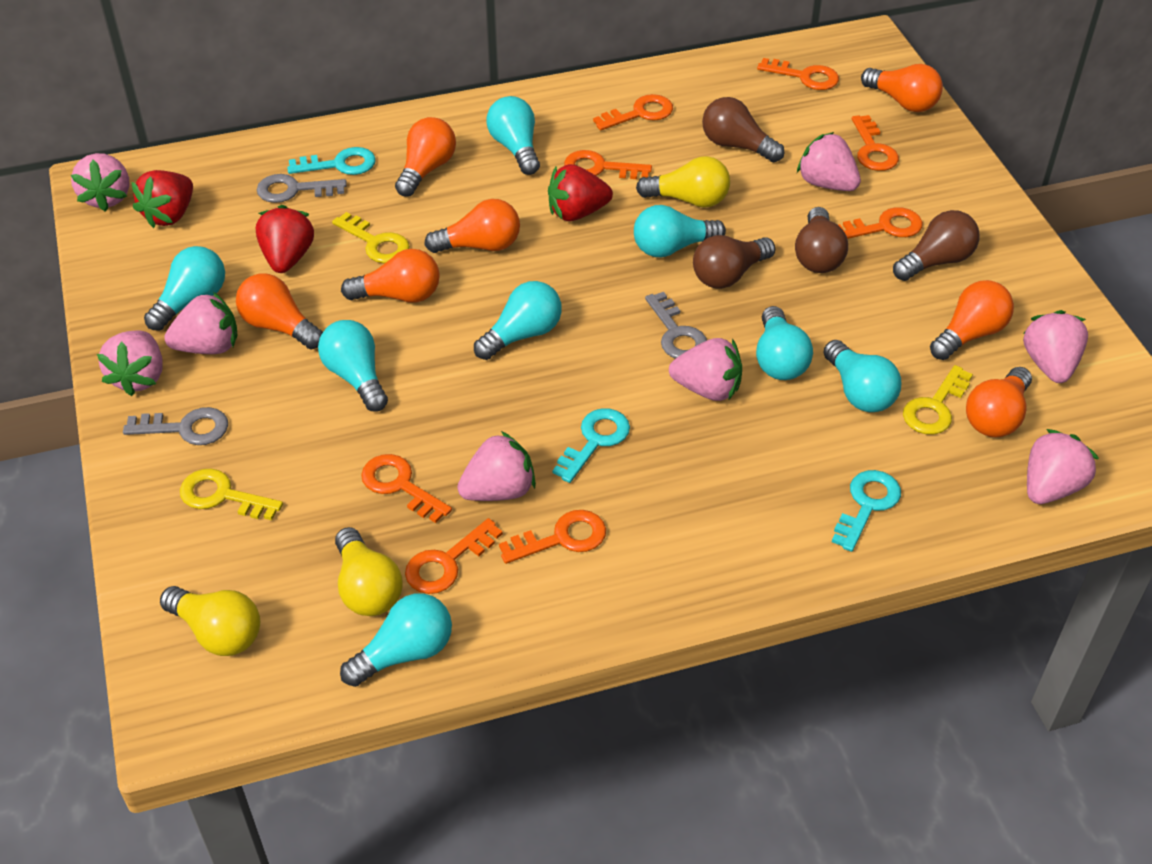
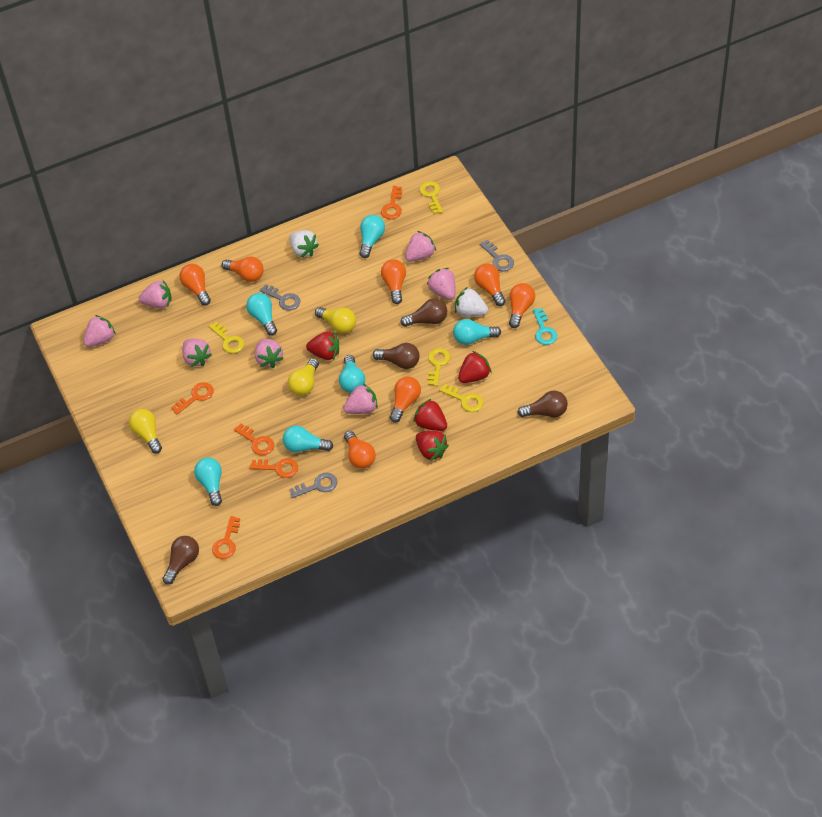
orange key: [361,454,452,523] [405,518,503,594] [499,510,606,564] [564,150,652,179] [593,94,673,131] [757,58,839,90] [838,207,923,239] [852,115,899,171] = 8 -> [171,382,214,414] [212,516,240,559] [234,424,274,455] [250,458,298,478] [381,186,402,219] = 5
pink strawberry: [71,153,130,212] [97,330,163,396] [164,292,238,354] [457,431,536,501] [669,338,742,401] [797,132,861,191] [1023,310,1088,383] [1027,429,1099,504] = 8 -> [83,315,116,347] [139,279,172,309] [182,338,212,367] [255,339,284,368] [343,383,378,414] [405,231,436,262] [427,268,455,300] = 7
red strawberry: [131,170,193,228] [256,205,314,273] [548,164,613,221] = 3 -> [306,331,339,360] [413,399,447,431] [416,431,449,461] [458,351,491,383] = 4
turquoise key: [287,147,376,175] [553,408,630,483] [832,470,901,552] = 3 -> [533,308,557,345] = 1
turquoise light bulb: [144,246,225,331] [318,320,388,411] [340,593,452,687] [474,281,562,360] [487,96,540,175] [634,205,726,257] [756,306,813,380] [824,340,901,412] = 8 -> [194,458,222,506] [246,293,277,336] [283,426,333,453] [339,355,365,393] [359,215,385,258] [453,319,501,345] = 6
white strawberry: none = 0 -> [290,230,319,258] [455,287,488,316] = 2
yellow key: [180,469,283,520] [332,212,410,263] [903,365,973,435] = 3 -> [209,321,244,354] [420,181,443,214] [428,348,450,386] [439,384,483,412] = 4

